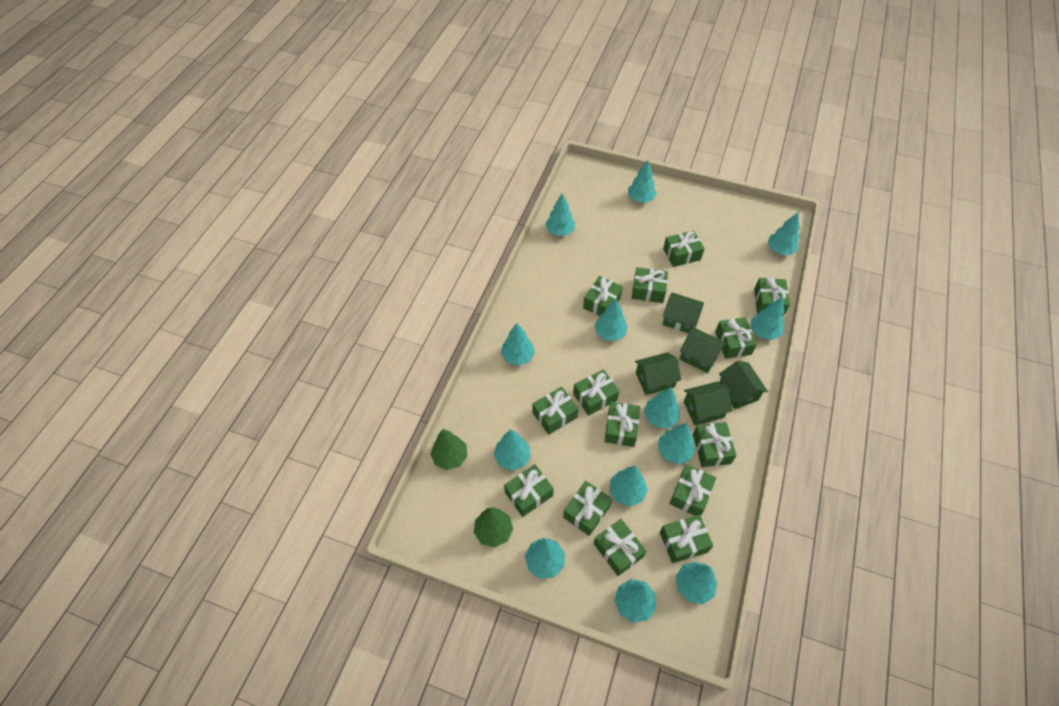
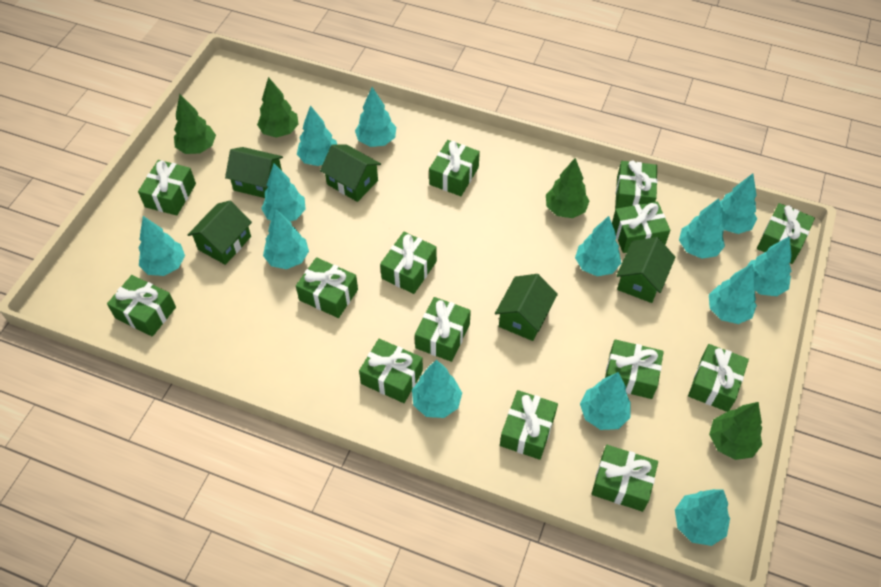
green tree: [430,429,467,470] [474,507,513,548] = 2 -> [174,94,216,154] [257,77,299,138] [546,158,589,218] [709,402,762,460] = 4

